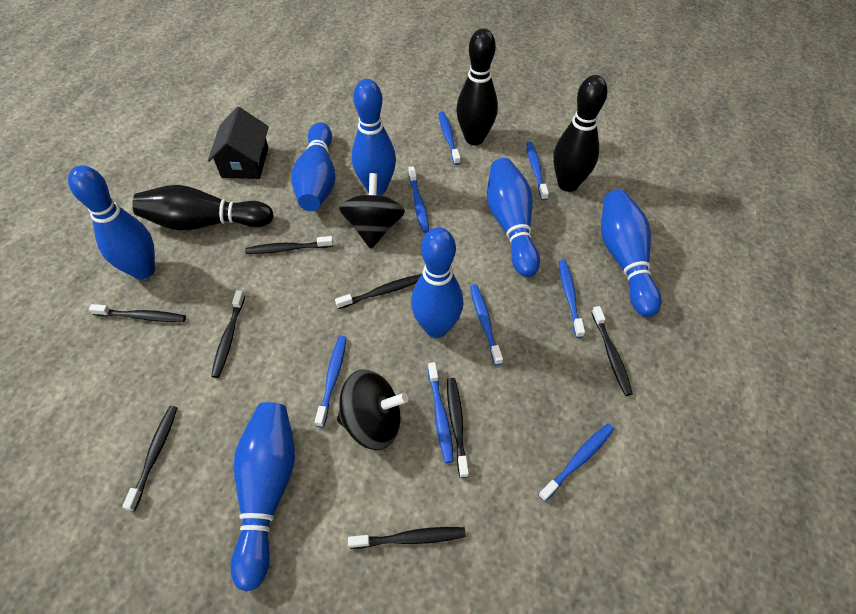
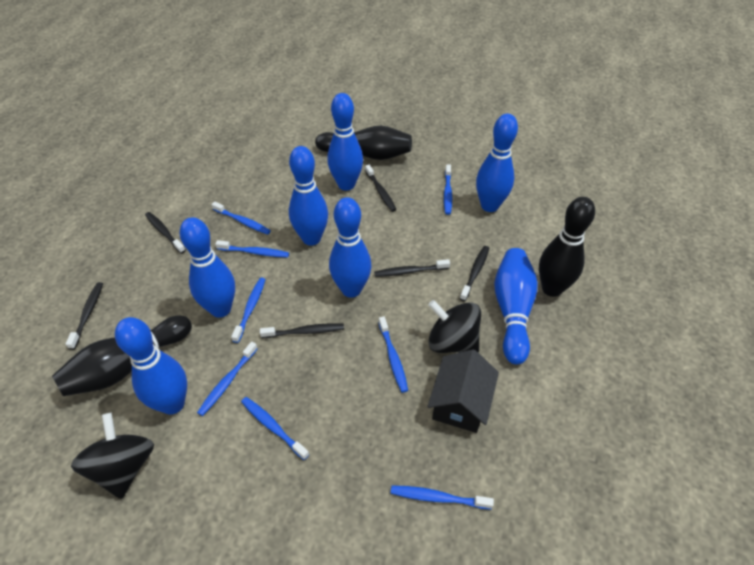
black toothbrush: [89,304,186,322] [122,406,178,511] [211,290,245,378] [245,236,333,254] [335,274,422,309] [348,527,466,549] [447,378,469,478] [592,306,633,396] = 8 -> [66,282,103,350] [145,212,186,254] [260,323,344,338] [365,165,397,212] [374,259,450,277] [460,246,489,301] = 6

